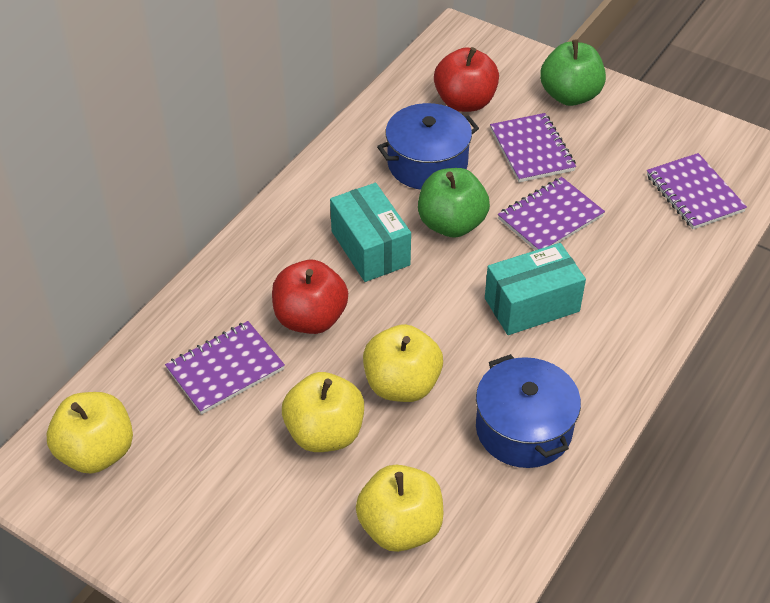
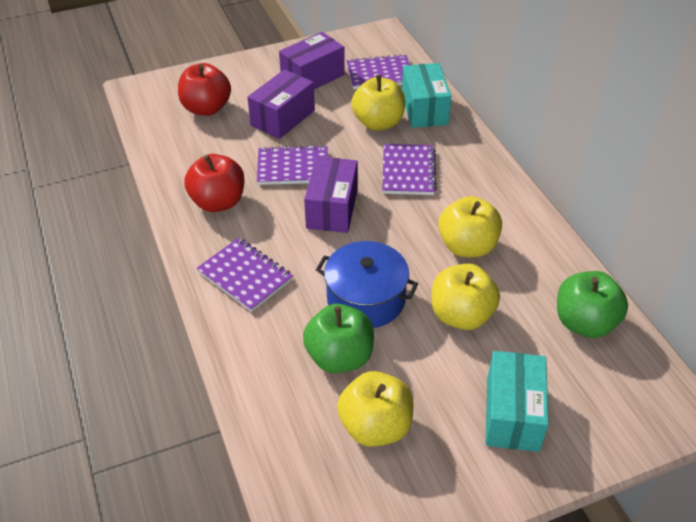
blue pot: [377,103,479,190] [476,354,581,468] = 2 -> [316,241,418,328] = 1
purple box: none = 0 -> [247,69,315,139] [279,32,345,89] [304,157,358,233] = 3

